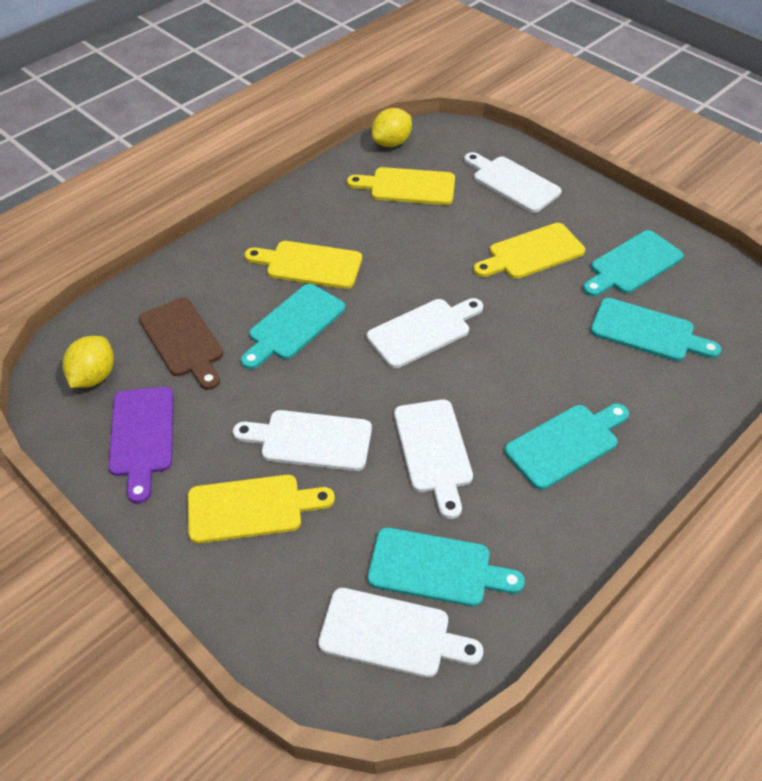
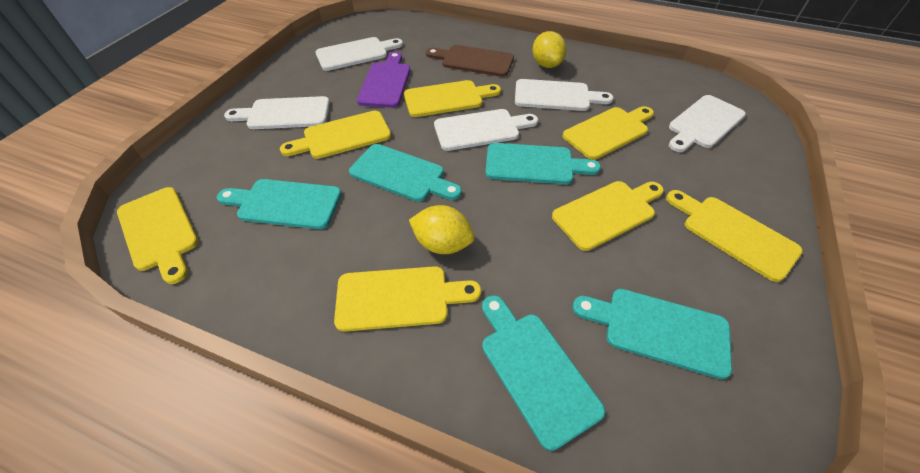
yellow cutting board: [188,475,335,543] [245,241,362,289] [347,167,455,205] [473,223,585,279] = 4 -> [117,187,198,284] [280,111,391,159] [334,266,481,332] [404,80,501,117] [552,181,664,251] [563,106,654,160] [666,190,802,282] = 7

